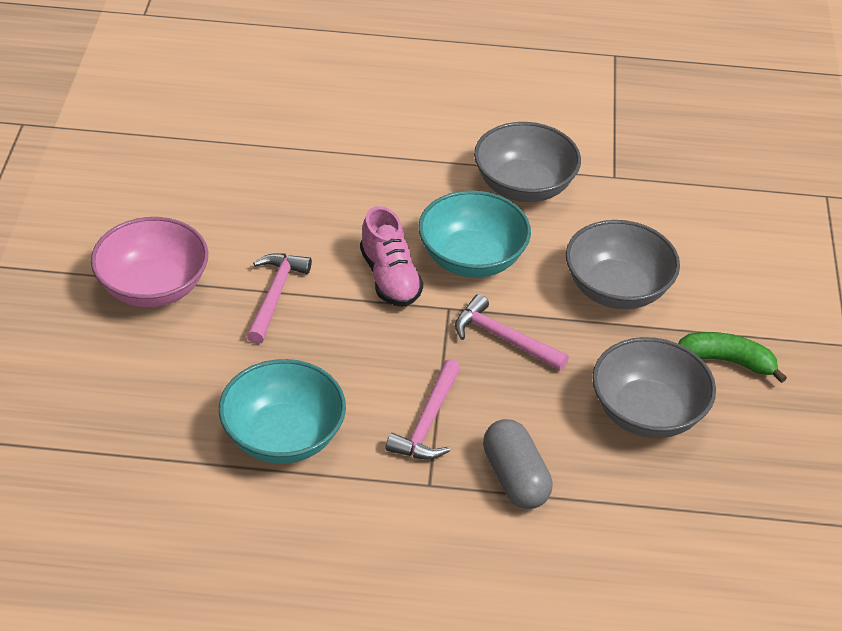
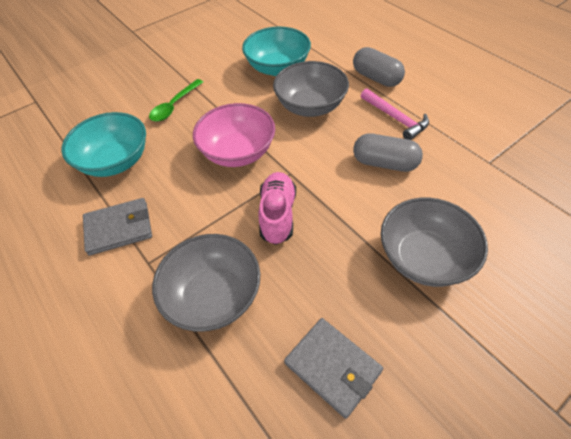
green banana: [678,332,787,383] = 1 -> none = 0
green spoon: none = 0 -> [149,79,203,122] = 1
grey capsule: [483,419,553,509] = 1 -> [353,47,405,87] [353,133,423,172] = 2
grey wallet: none = 0 -> [83,198,152,256] [284,318,383,419] = 2
pink hammer: [247,253,312,344] [386,359,461,460] [455,294,569,371] = 3 -> [361,88,429,140] = 1

